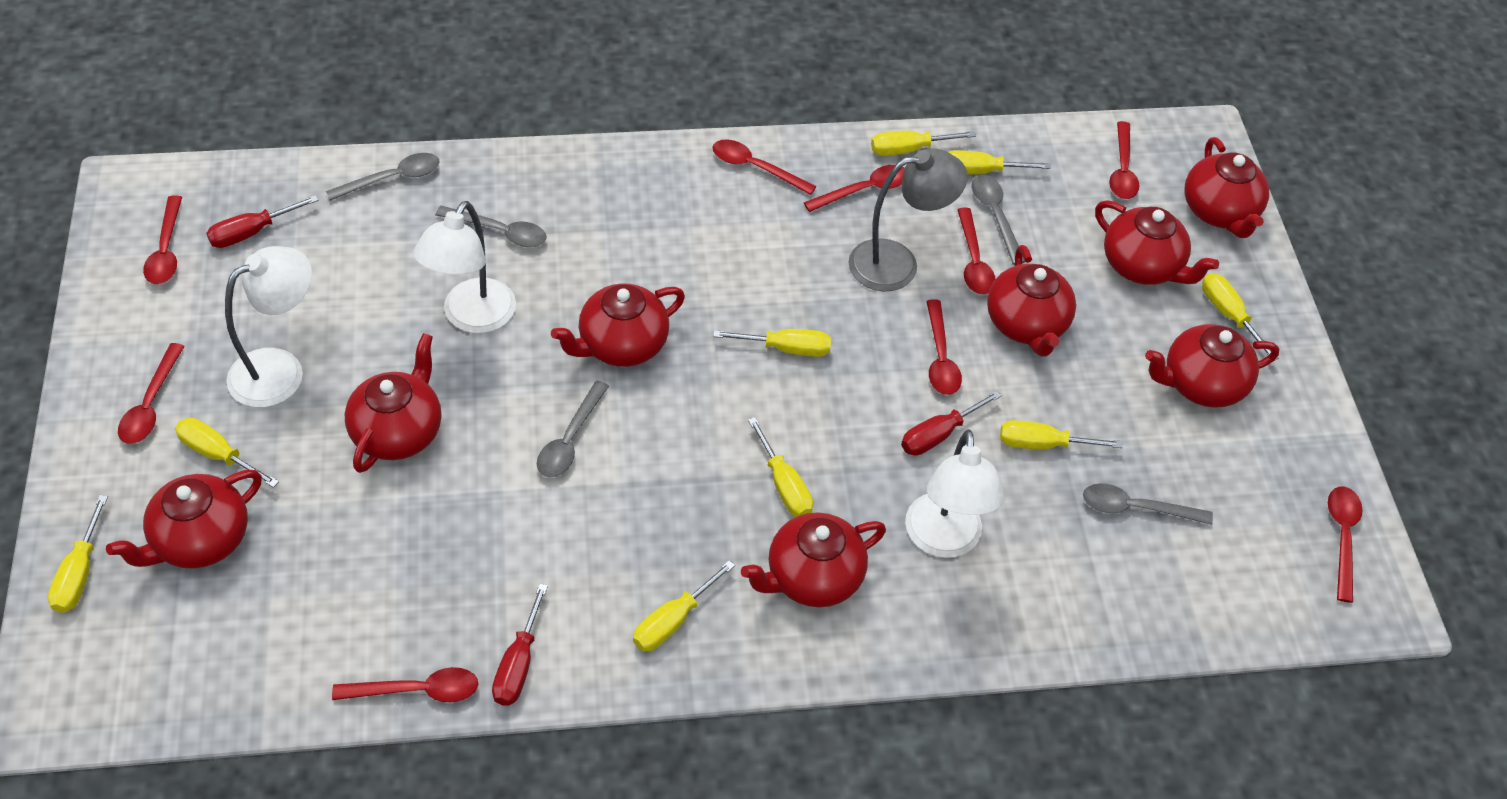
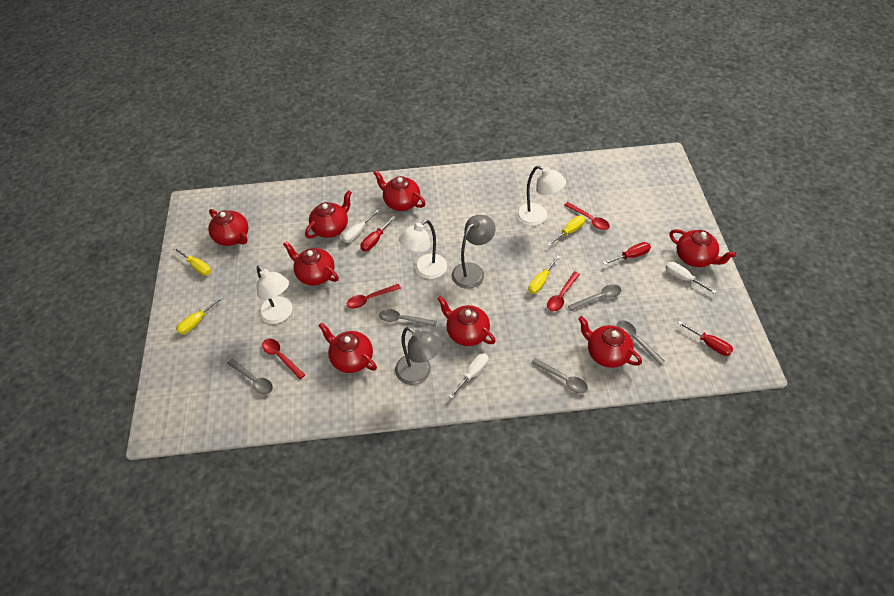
grey lamp: [848,148,968,292] = 1 -> [395,327,442,385] [452,215,496,289] = 2
red spoon: [118,343,185,444] [143,195,182,284] [332,667,478,702] [712,139,817,195] [804,165,905,212] [926,299,962,395] [957,208,995,294] [1109,121,1139,199] [1328,487,1363,603] = 9 -> [262,338,305,379] [347,284,401,309] [547,271,580,311] [564,202,610,230] = 4
white screwdriver: none = 0 -> [342,209,379,243] [449,353,489,399] [665,262,717,294] = 3
yellow screwdriver: [48,495,108,613] [175,418,279,488] [633,560,735,651] [713,329,831,357] [748,417,813,517] [871,131,976,156] [948,150,1051,174] [1000,420,1123,449] [1202,273,1279,361] = 9 -> [174,247,211,276] [176,296,224,335] [528,255,560,294] [547,215,585,246] = 4

